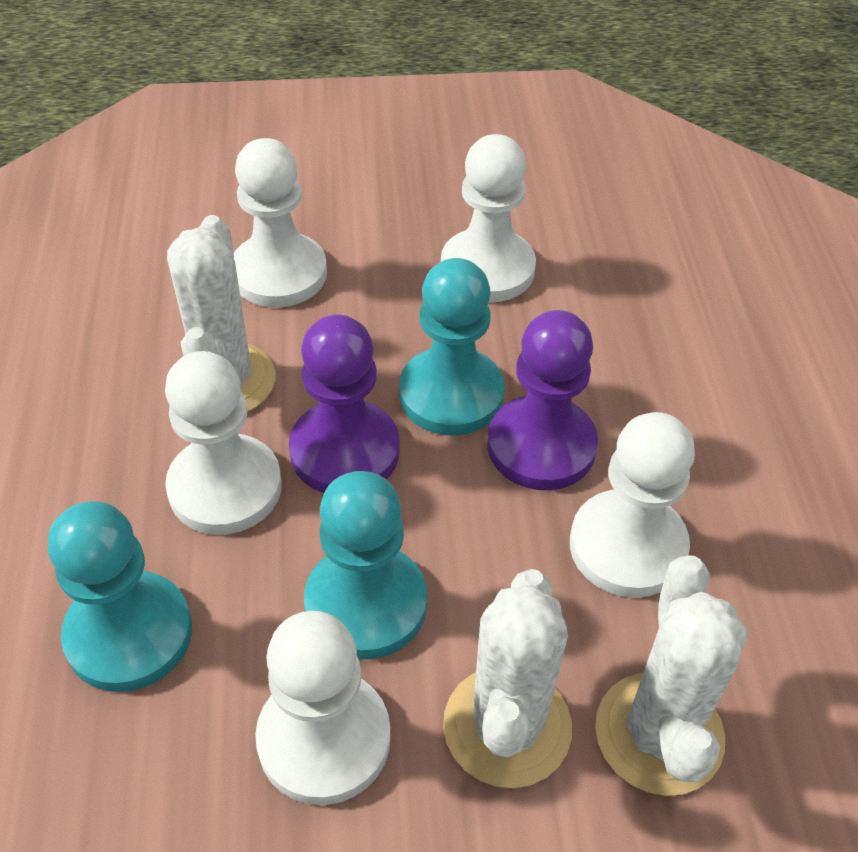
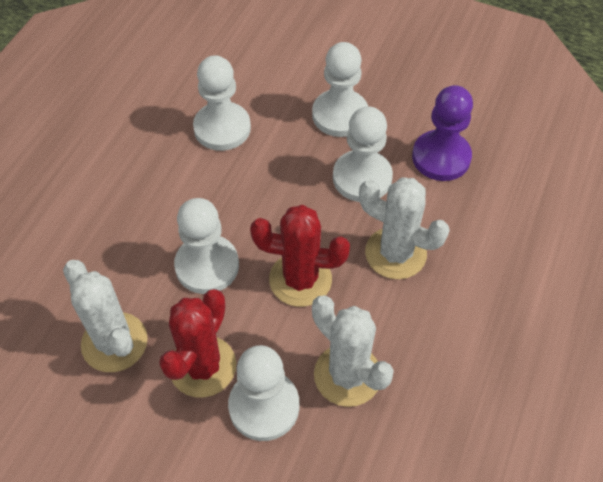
purple pawn: [289,314,400,493] [488,310,598,490] = 2 -> [412,85,473,181] = 1
red cactus: none = 0 -> [159,289,236,398] [250,205,350,307] = 2
turquoise pawn: [48,501,192,692] [304,471,427,660] [399,258,505,435] = 3 -> none = 0

